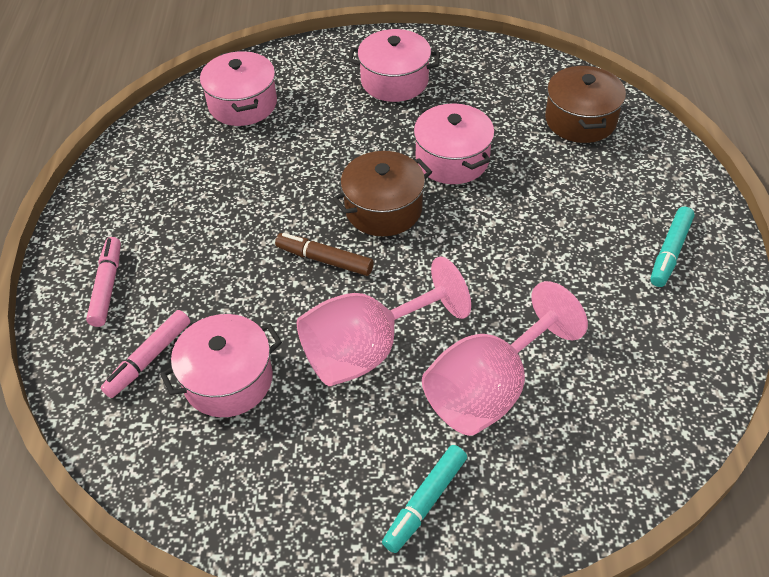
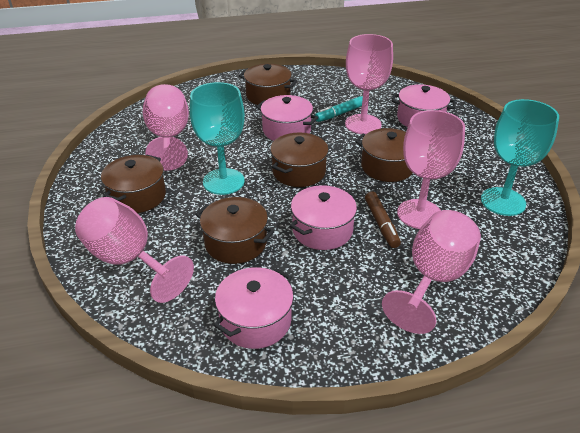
brown pot: [332,151,432,236] [545,65,626,143] = 2 -> [101,155,166,213] [195,197,274,264] [239,64,297,105] [270,133,329,187] [355,128,413,182] = 5
pink goblet: [297,256,471,386] [422,281,588,436] = 2 -> [75,197,194,303] [143,84,189,171] [345,34,393,134] [382,210,481,334] [397,110,465,229] = 5
pink marker: [86,237,121,327] [100,310,190,398] = 2 -> none = 0
turquoise goblet: none = 0 -> [190,82,245,195] [481,99,559,216] = 2
turquoise marker: [382,445,467,553] [650,207,694,287] = 2 -> [315,96,363,122] = 1

